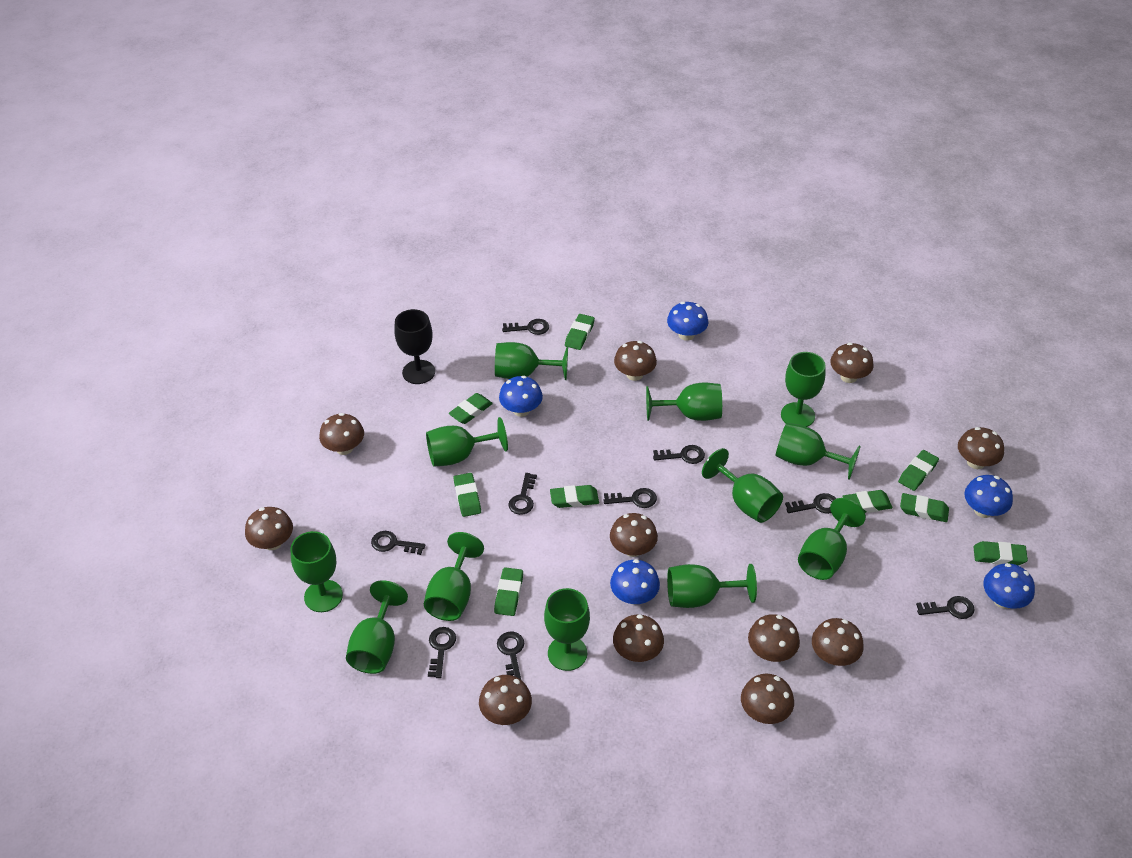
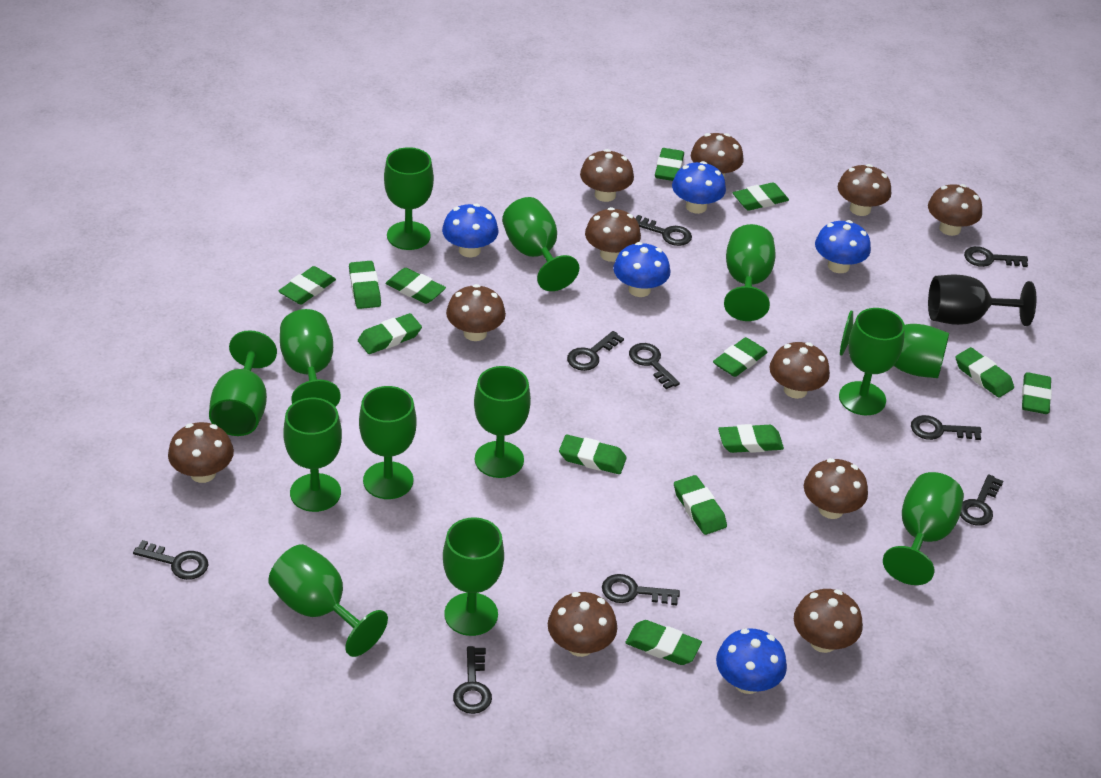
green eraser: [449,393,493,424] [453,473,481,517] [494,567,523,616] [550,485,599,508] [565,314,595,350] [842,490,892,513] [898,450,939,491] [900,493,949,522] [973,541,1028,565] = 9 -> [278,266,336,305] [349,261,381,309] [358,313,422,354] [385,268,446,304] [559,435,627,474] [626,620,702,665] [655,148,684,181] [674,475,727,535] [713,337,768,377] [718,424,784,453] [733,182,789,211] [955,347,1014,398] [1022,372,1052,414] = 13
green goblet: [290,531,343,612] [346,580,408,674] [424,532,484,621] [426,417,508,467] [495,342,568,380] [544,588,590,671] [646,383,722,421] [667,564,757,608] [702,448,783,523] [776,423,861,480] [781,352,826,427] [798,498,866,580] = 12 -> [209,330,277,436] [268,544,388,657] [280,309,341,407] [283,398,342,512] [359,386,417,499] [384,147,434,250] [443,517,504,636] [474,366,531,478] [502,197,580,291] [724,224,776,321] [839,308,905,415] [840,311,949,378] [883,472,964,585] = 13

